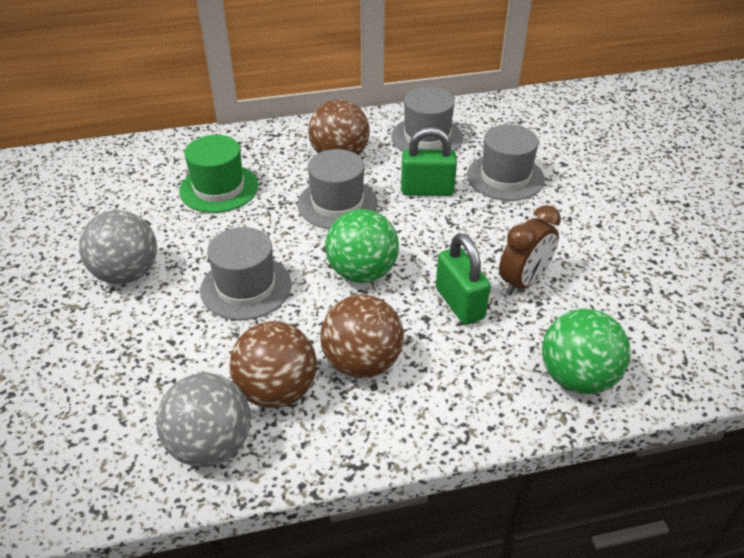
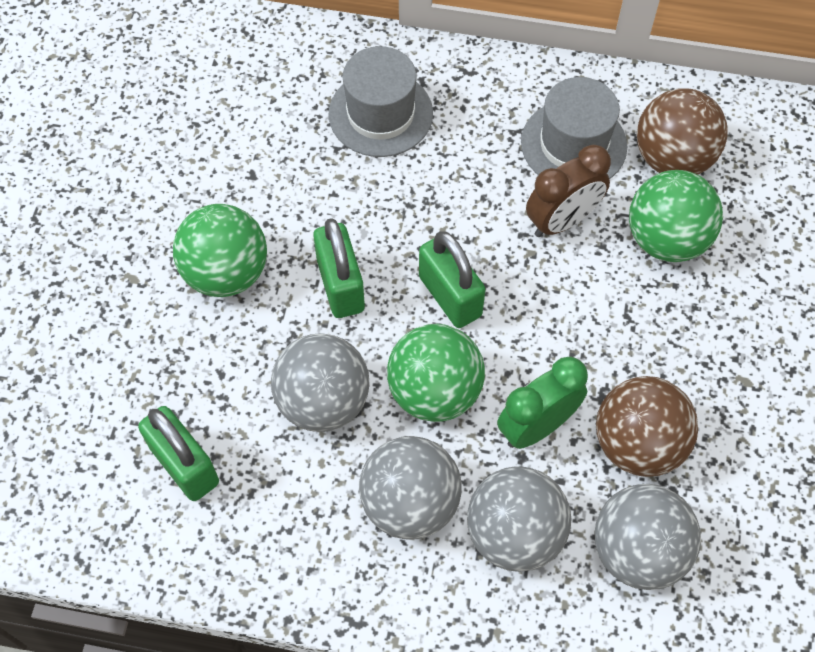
brown ball: [229,321,317,408] [308,100,370,155] [320,294,404,378] = 3 -> [596,376,698,477] [637,89,728,175] = 2
green ball: [325,209,399,283] [542,309,631,394] = 2 -> [173,204,267,297] [387,324,485,422] [629,170,723,262] = 3
green clock: none = 0 -> [497,357,588,449] = 1
green hat: [179,135,258,213] = 1 -> none = 0
green padlock: [401,127,457,196] [436,233,491,325] = 2 -> [138,406,219,501] [313,218,365,318] [419,231,486,328] = 3
grey ball: [79,210,157,284] [156,373,251,467] = 2 -> [271,333,370,432] [359,436,461,540] [467,466,571,572] [594,484,701,590] = 4
grey hat: [200,227,292,320] [297,149,378,229] [391,87,463,152] [467,124,545,201] = 4 -> [328,46,433,157] [521,77,627,179] = 2

